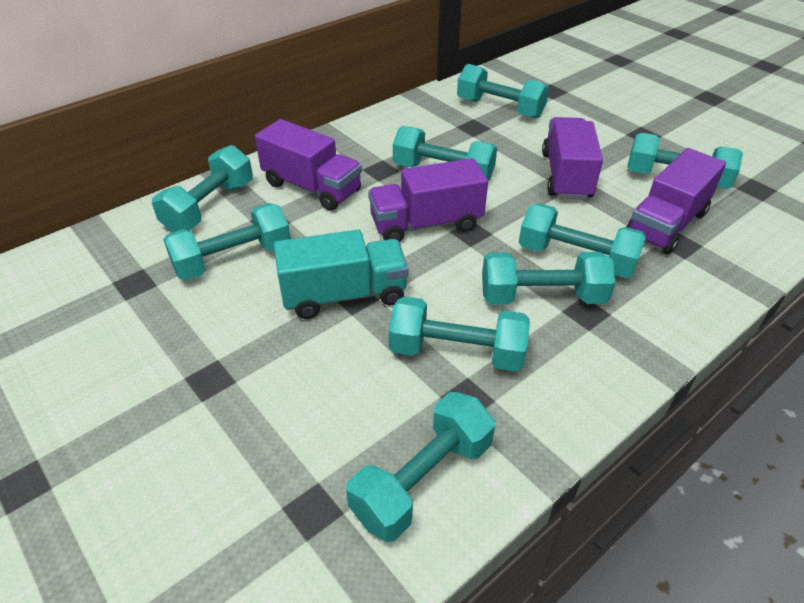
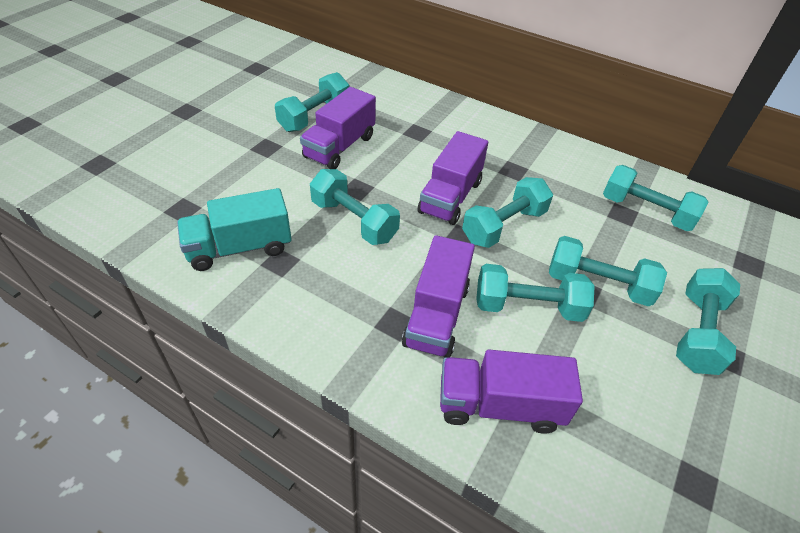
turquoise dumbbell: [152,145,253,232] [163,203,291,280] [346,392,495,542] [389,296,530,372] [393,126,497,181] [457,64,549,118] [482,252,615,305] [519,203,646,278] [627,133,743,189] = 9 -> [275,72,349,132] [310,169,400,245] [462,177,553,248] [476,264,595,322] [549,236,667,306] [603,165,709,231] [676,268,740,375] = 7

